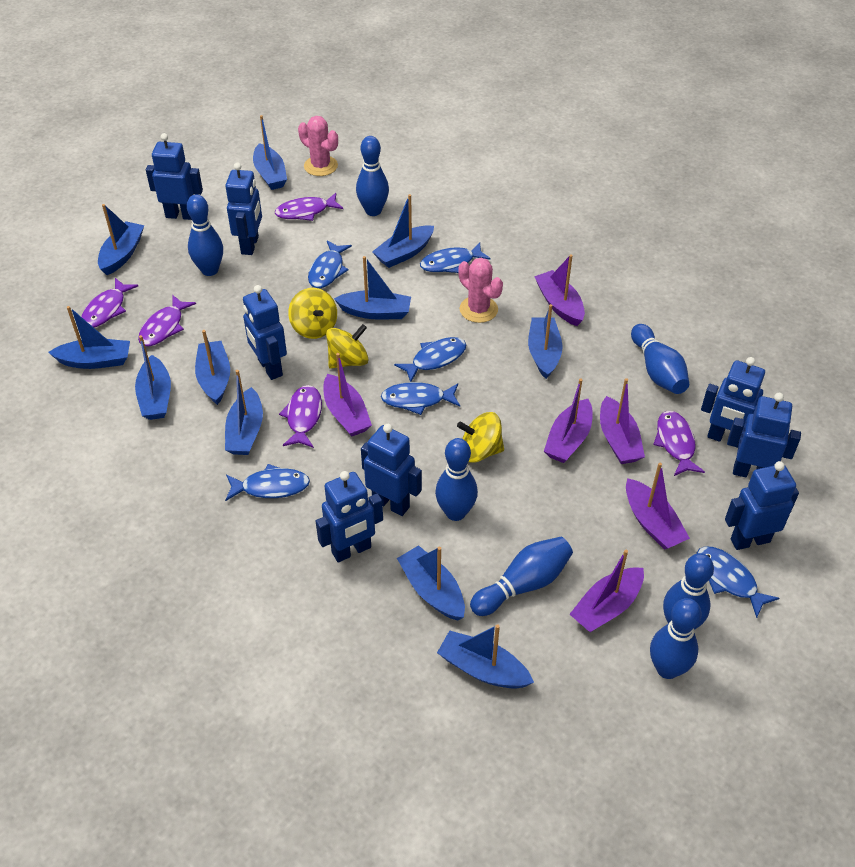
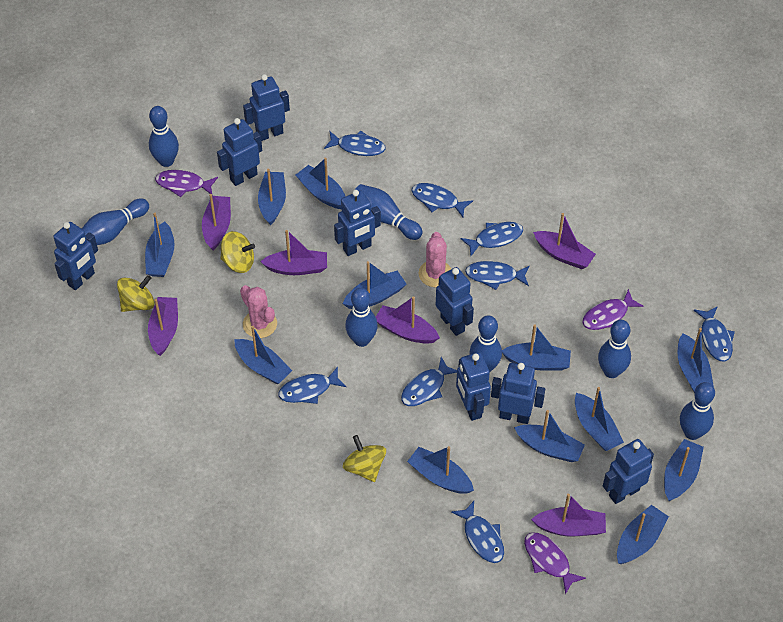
blue boat: [48,306,130,369] [98,204,144,275] [135,335,171,420] [195,330,230,405] [225,370,263,455] [253,115,287,190] [334,256,411,320] [372,194,434,268] [397,545,465,621] [437,624,534,689] [528,304,563,379] = 11 -> [145,213,174,277] [234,326,292,384] [258,168,286,226] [296,158,346,209] [343,261,407,309] [407,446,474,494] [502,324,571,371] [514,410,585,462] [575,387,624,451] [617,505,669,564] [664,439,704,501] [678,328,714,392] = 12
blue fish: [225,464,310,501] [308,241,352,288] [381,382,460,415] [394,337,466,382] [420,242,491,273] [697,547,780,618] = 6 -> [278,366,347,404] [324,130,386,156] [401,357,457,406] [411,183,473,217] [451,501,504,563] [461,222,523,256] [465,261,530,290] [694,306,735,362] = 8
purple fish: [81,278,138,328] [138,295,196,346] [275,193,343,221] [279,385,322,448] [653,411,705,476] = 5 -> [155,170,218,197] [524,532,586,594] [582,289,643,330] = 3

